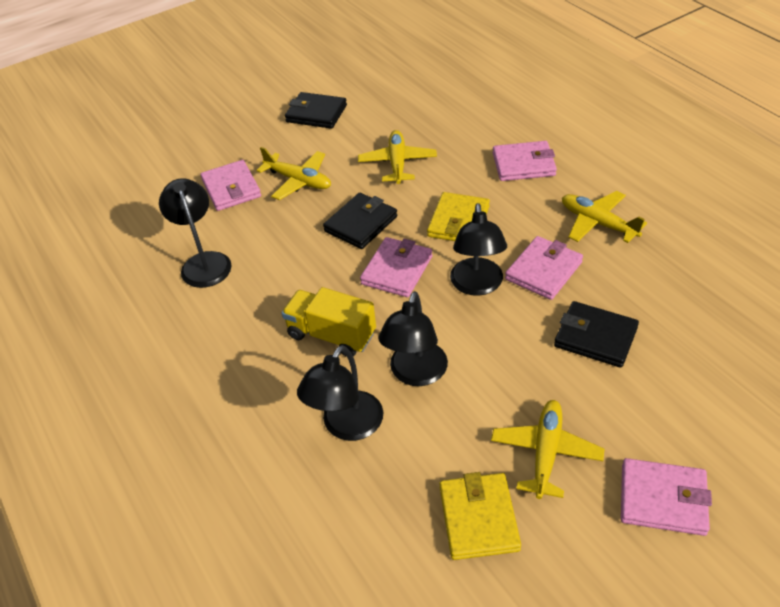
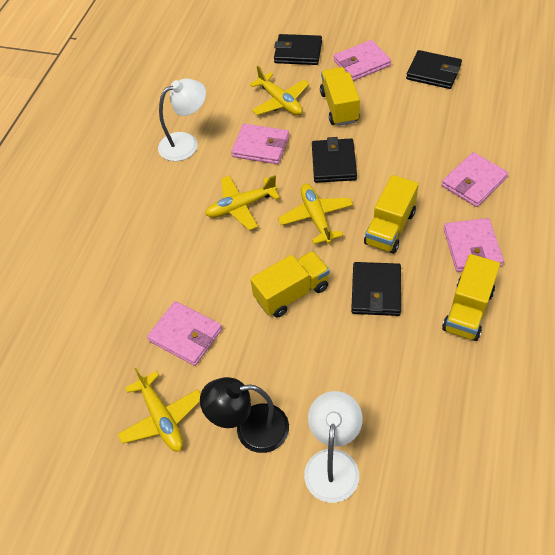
black lamp: [159,178,232,288] [297,345,383,441] [378,291,448,386] [450,203,507,296] = 4 -> [200,377,289,453] = 1
black wallet: [285,92,347,129] [323,193,398,249] [554,301,639,368] = 3 -> [274,34,322,65] [312,137,357,183] [351,262,401,316] [406,50,462,89] = 4
white lamp: none = 0 -> [158,78,206,161] [304,391,363,503] = 2
yellow truck: [282,287,376,357] = 1 -> [250,251,330,318] [320,67,360,126] [364,175,419,254] [442,254,500,341] = 4
yellow wallet: [427,192,490,241] [439,472,521,560] = 2 -> none = 0

